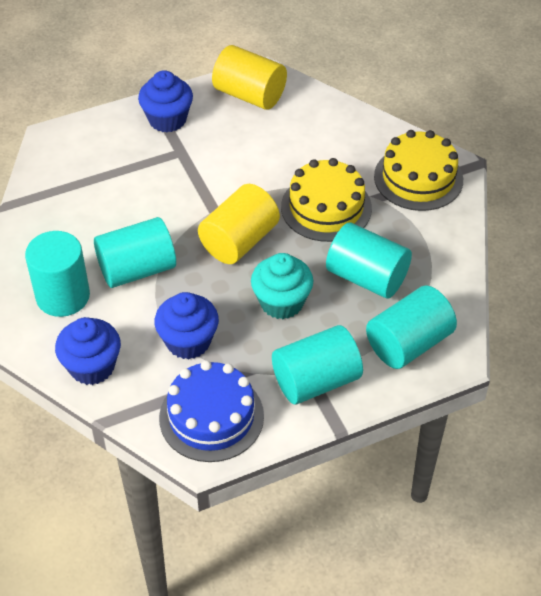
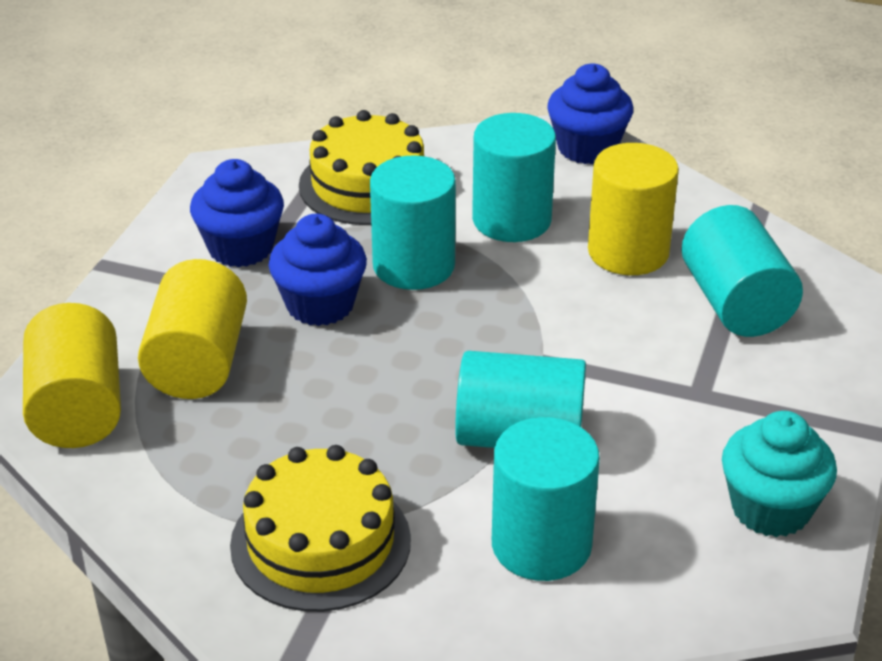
blue cake: [159,360,264,462] = 1 -> none = 0
yellow cylinder: [198,184,280,264] [212,45,287,110] = 2 -> [23,303,121,448] [138,259,247,399] [588,143,679,275] = 3

